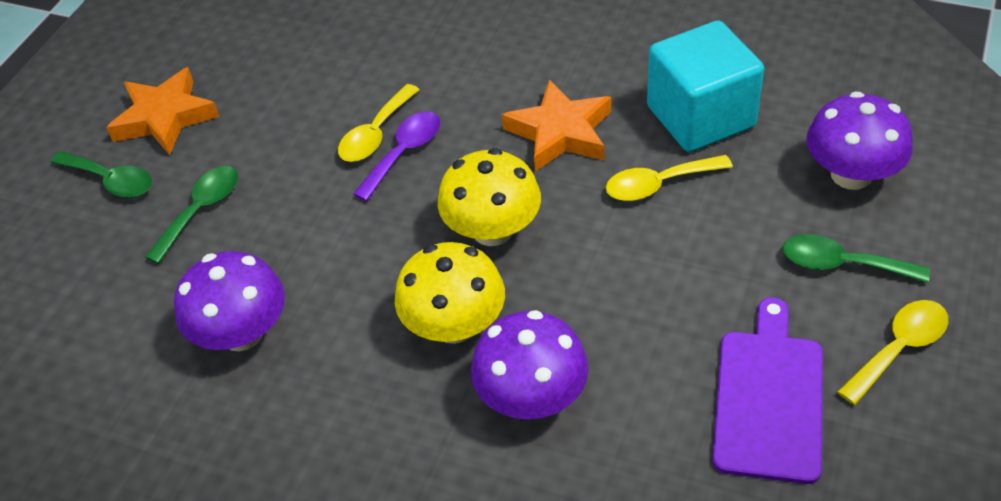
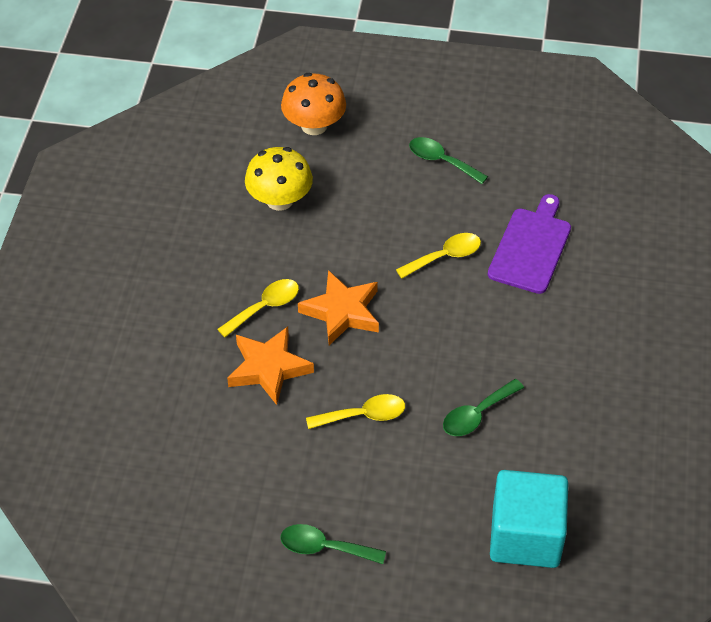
orange mushroom: none = 0 -> [281,73,346,135] = 1
purple mushroom: [174,251,285,351] [471,310,589,419] [807,91,913,190] = 3 -> none = 0
purple spoon: [353,111,440,201] = 1 -> none = 0
yellow mushroom: [395,242,505,344] [438,148,541,246] = 2 -> [245,147,313,211] = 1

